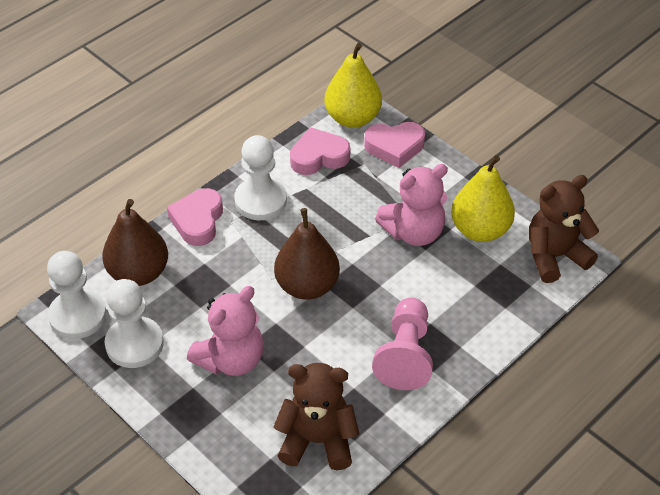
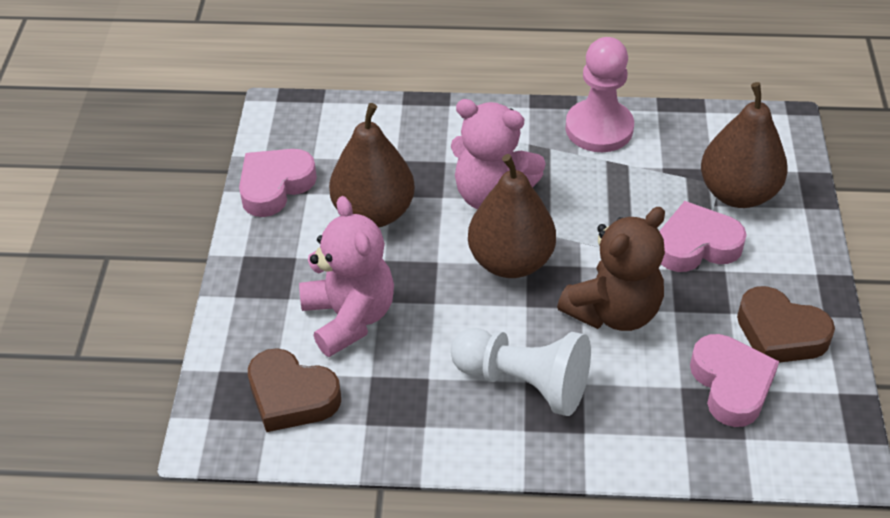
brown heart: none = 0 -> [248,348,341,432] [737,286,835,363] = 2
brown pear: [102,199,168,286] [274,208,340,300] = 2 -> [329,103,415,227] [468,154,556,278] [701,82,788,208] = 3
brown teddy bear: [273,363,359,470] [529,175,599,283] = 2 -> [557,207,665,331] = 1
white pawn: [47,251,106,339] [104,279,164,368] [234,135,287,220] = 3 -> [451,328,591,416] = 1
yellow pear: [324,43,382,128] [451,155,515,242] = 2 -> none = 0

